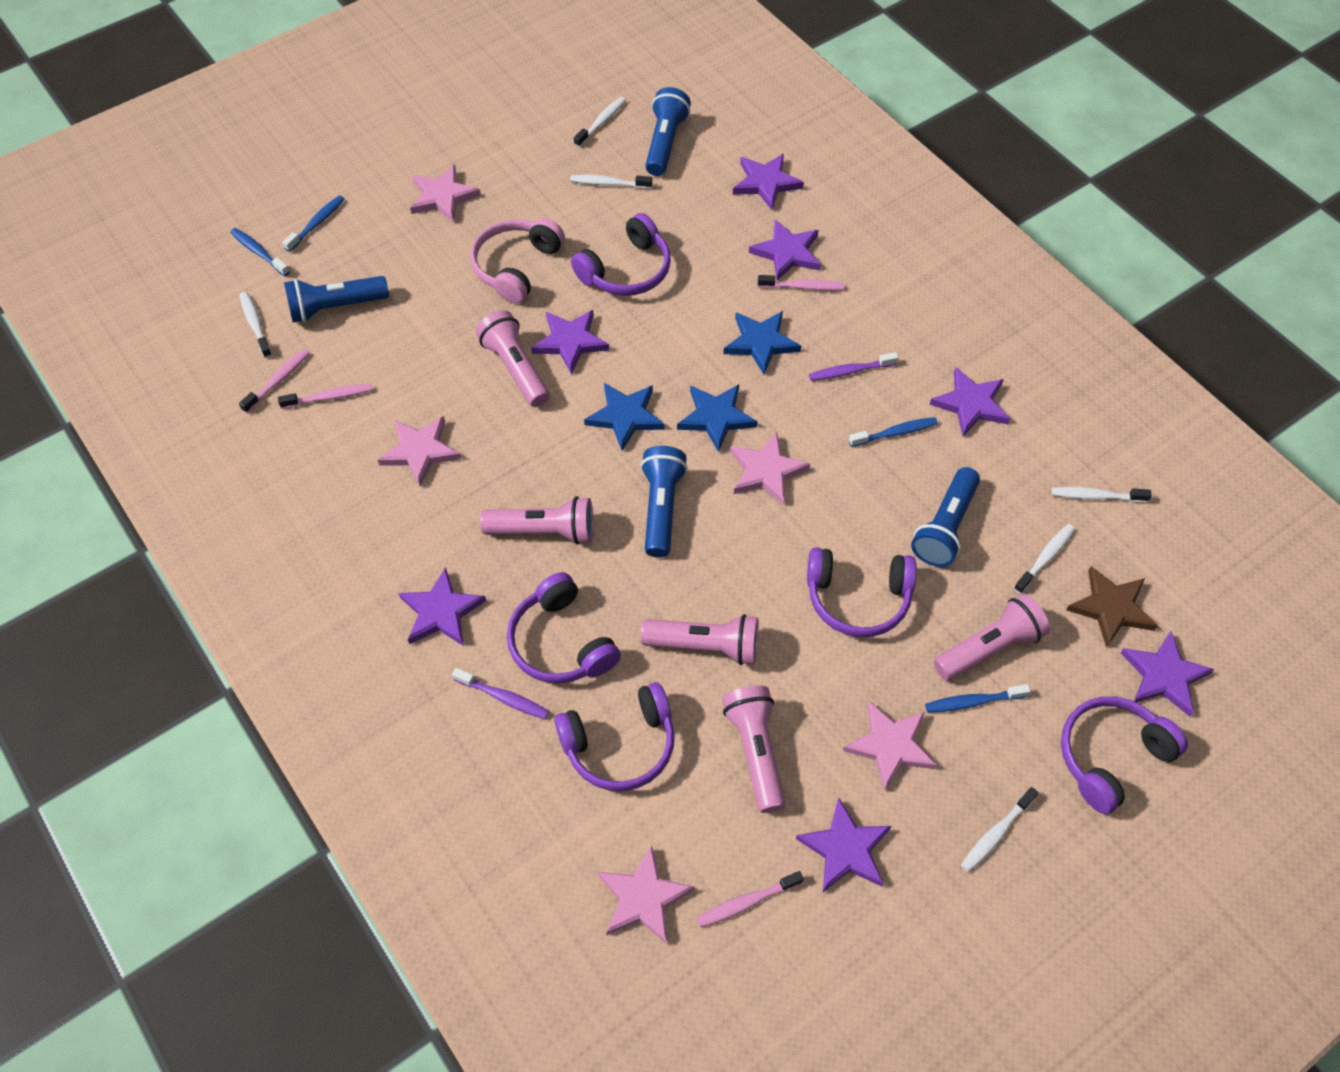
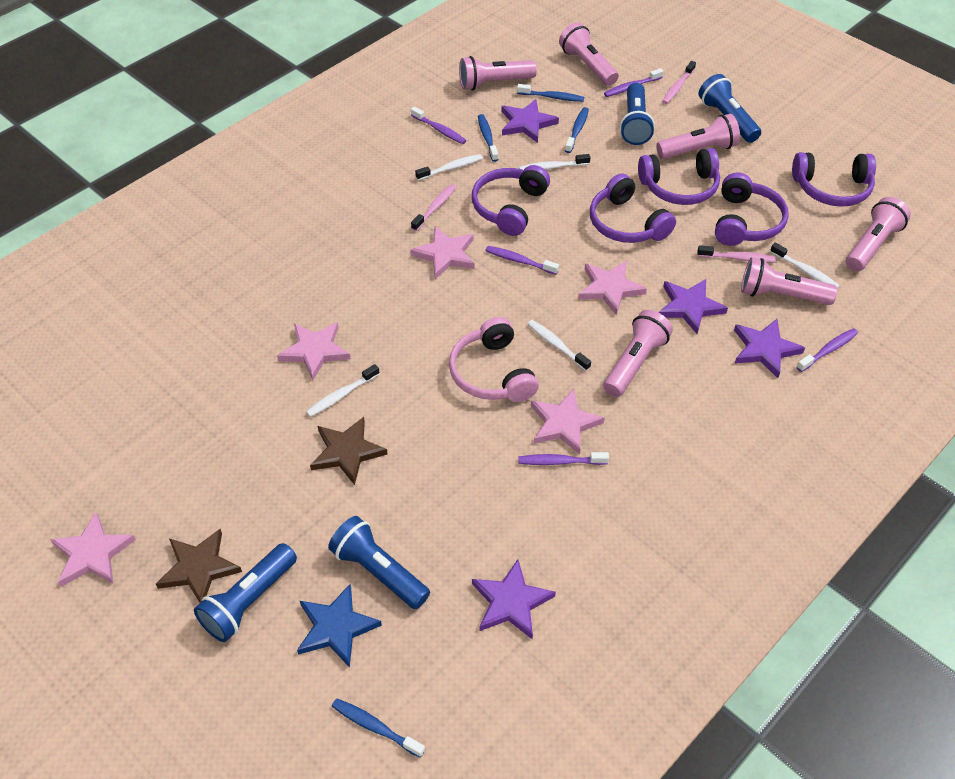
blue star: [584,383,665,451] [677,384,758,452] [723,311,801,375] = 3 -> [297,584,382,668] = 1
brown star: [1066,566,1157,648] = 1 -> [156,529,242,603] [310,417,387,485] = 2
pink flashlight: [476,310,550,407] [480,496,593,545] [641,614,759,665] [722,685,786,813] [934,594,1050,681] = 5 -> [459,56,537,90] [559,23,619,86] [603,310,673,397] [656,114,740,159] [741,257,838,305] [846,197,911,271] = 6
pink toothbrush: [239,349,310,413] [278,384,372,409] [697,871,804,927] [758,275,845,291] = 4 -> [411,184,456,231] [662,61,696,104] [697,245,776,263] = 3
purple star: [398,567,486,646] [531,310,609,374] [733,154,804,210] [749,220,821,280] [796,797,891,892] [930,368,1010,436] [1121,631,1214,717] = 7 -> [472,559,556,639] [502,99,559,143] [659,279,728,334] [734,319,805,378] = 4
purple toothbrush: [452,668,549,719] [809,352,898,381] = 2 -> [411,106,466,144] [485,246,559,275] [518,452,609,465] [604,68,663,97] [797,328,858,372] = 5
white toothbrush: [240,292,272,358] [570,175,652,189] [574,97,626,147] [961,787,1038,872] [1014,524,1075,594] [1051,487,1152,502] = 6 -> [306,364,380,417] [415,154,483,181] [519,154,591,170] [528,320,591,371] [770,242,840,288] = 5

